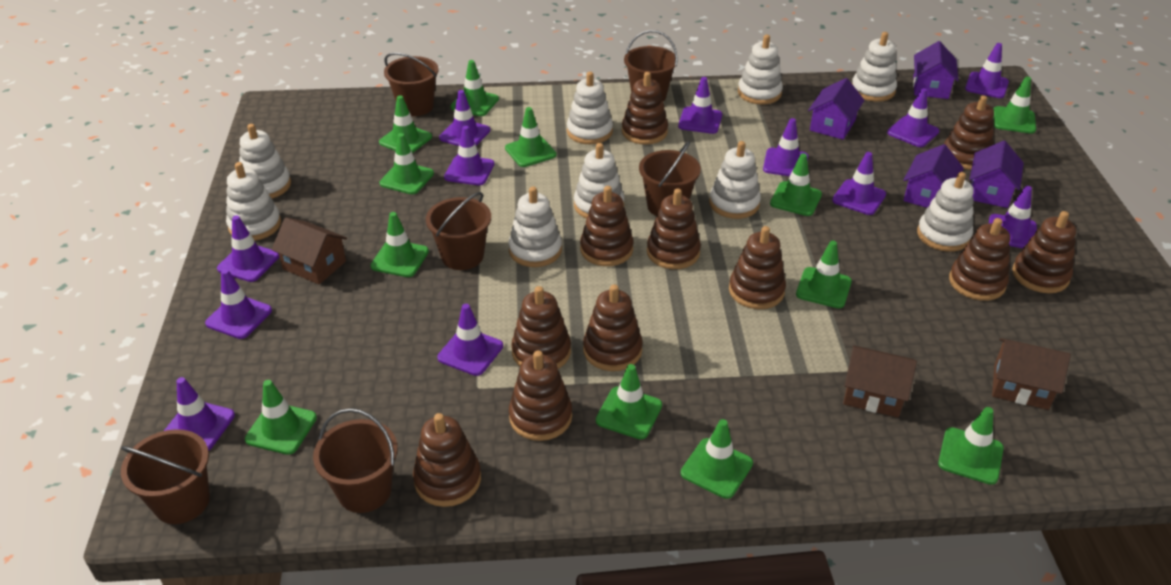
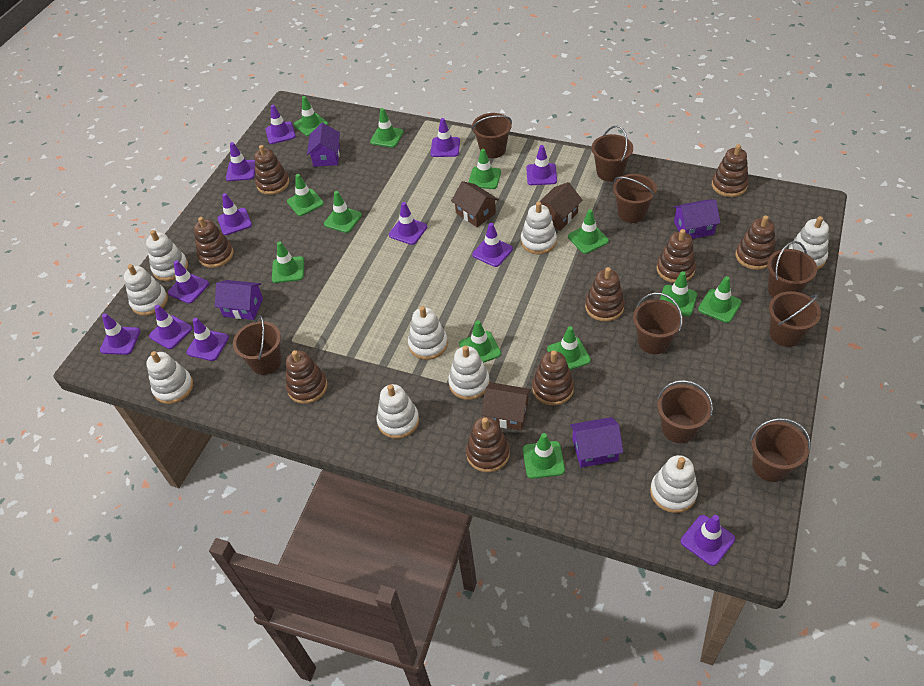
brown bucket: [121,429,210,524] [313,408,398,513] [384,52,439,116] [426,192,491,270] [624,30,678,101] [639,141,701,216] = 6 -> [233,315,282,375] [472,113,512,158] [592,126,633,182] [613,174,657,223] [633,293,683,354] [657,380,713,443] [750,418,811,482] [767,241,817,298] [769,291,821,347] = 9
brown stacking toy: [413,413,481,507] [509,350,572,441] [511,286,571,369] [580,186,633,266] [583,284,643,371] [622,72,668,145] [647,189,701,269] [729,226,786,309] [944,95,994,170] [949,218,1010,301] [1012,211,1076,293] = 11 -> [194,217,233,268] [254,145,289,195] [286,350,327,404] [466,417,510,472] [532,351,574,405] [585,267,625,322] [657,229,696,283] [712,144,749,197] [735,215,776,270] = 9

